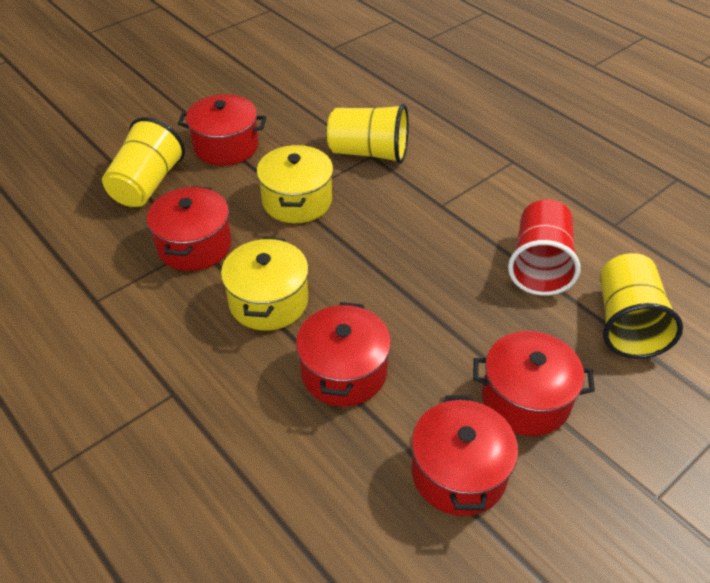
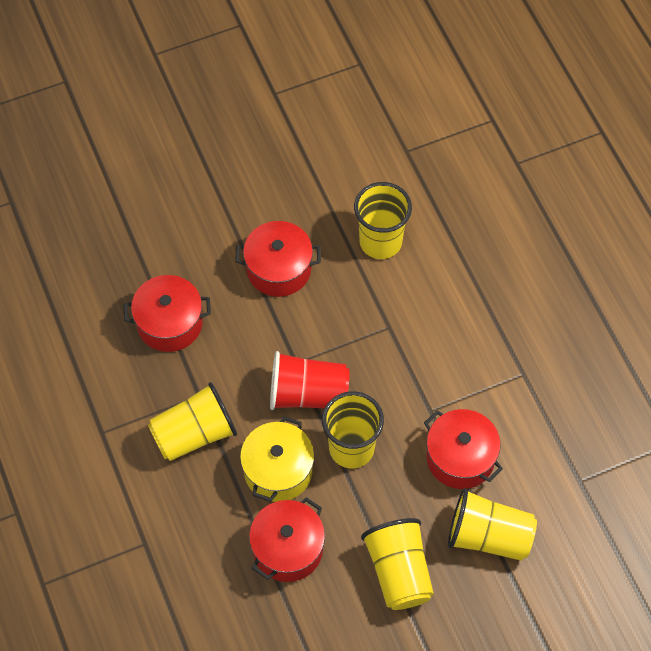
red pot: [147,186,232,271] [178,94,267,166] [296,302,391,407] [412,396,518,516] [473,331,595,436] = 5 -> [124,275,211,352] [235,221,321,297] [249,497,325,582] [424,409,503,489] = 4
yellow cup: [102,117,185,207] [327,104,409,164] [600,253,683,359] = 3 -> [148,382,237,461] [322,391,384,468] [354,182,412,259] [361,518,434,610] [448,488,537,561] = 5
yellow pot: [221,237,309,331] [257,145,333,223] = 2 -> [240,416,314,502] = 1

